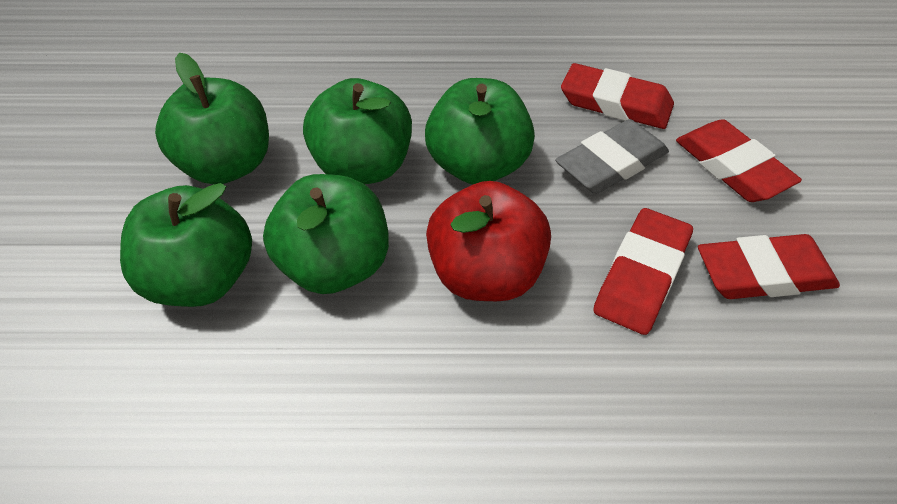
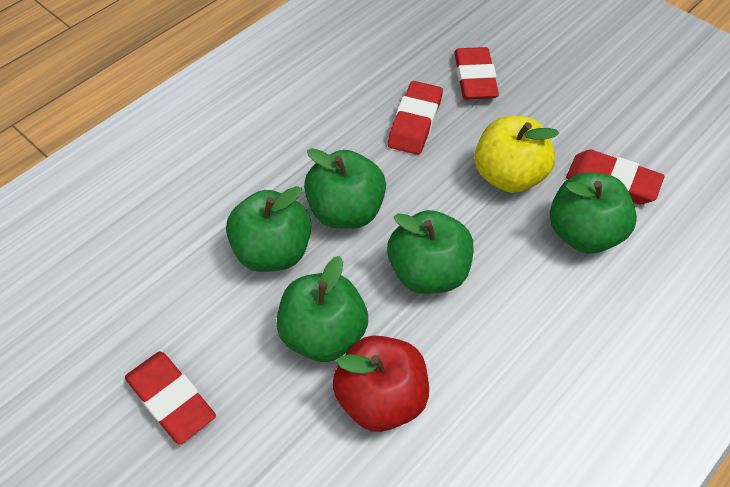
grey eraser: [555,119,669,194] = 1 -> none = 0
yellow apple: none = 0 -> [475,116,559,193] = 1

